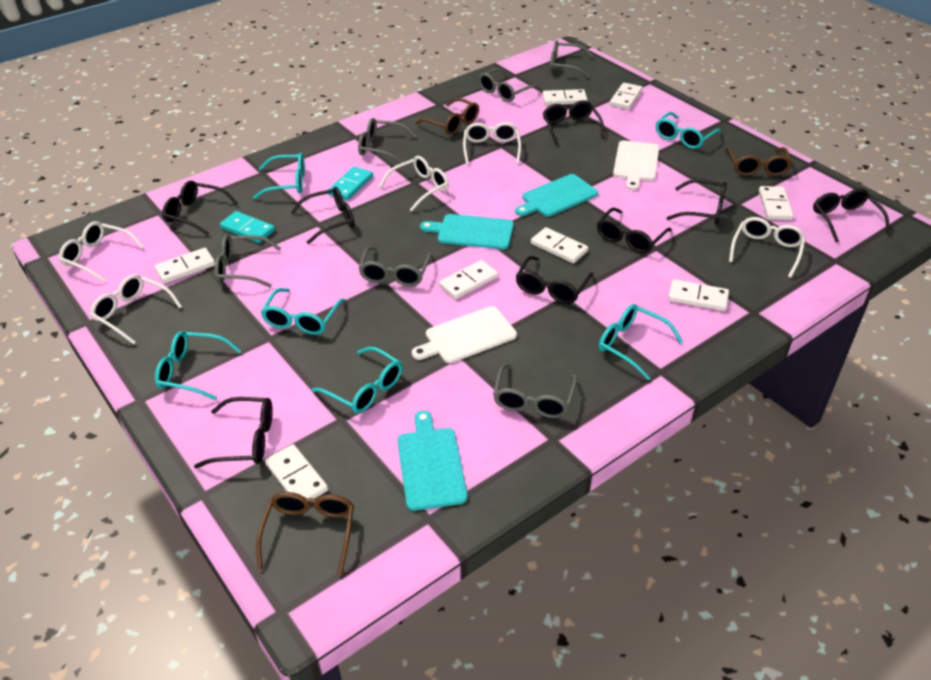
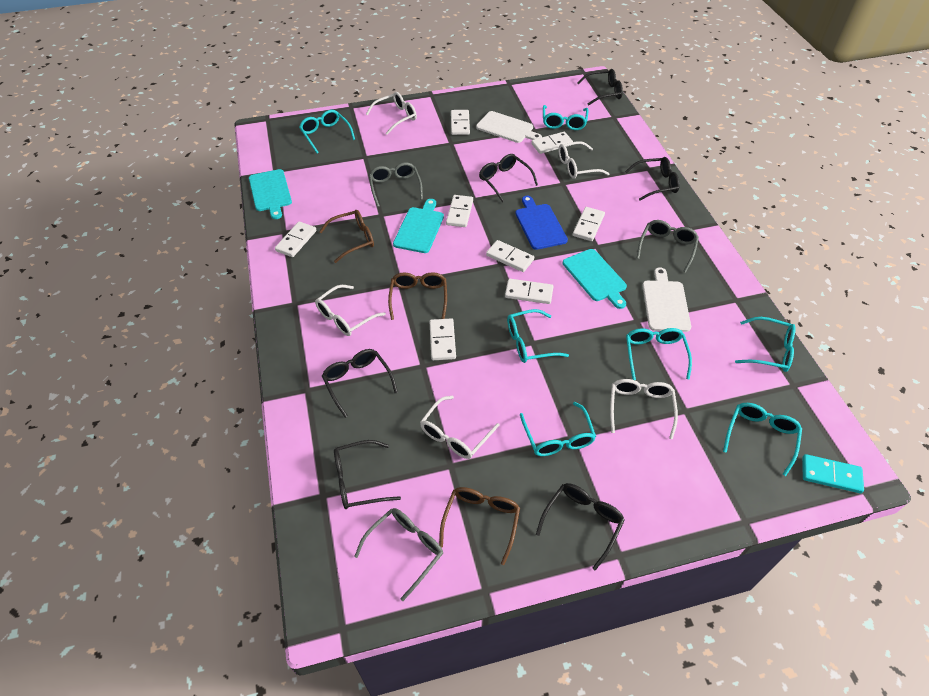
black glasses: [162,181,238,236] [194,397,273,469] [291,187,355,244] [516,256,594,304] [543,100,604,145] [597,208,672,253] [667,179,727,225] [813,189,890,242] = 8 -> [322,349,398,418] [334,440,401,509] [479,154,538,202] [536,483,625,571] [577,69,623,105] [625,157,680,201] = 6
blue cutting board: none = 0 -> [515,196,568,250] = 1
grey glasses: [214,235,281,287] [358,118,416,163] [358,247,432,286] [479,69,540,102] [493,363,577,418] [550,40,593,78] = 6 -> [354,508,443,601] [369,162,423,207] [637,220,699,273] = 3
turquoise domino: [220,211,275,243] [328,167,373,200] = 2 -> [802,454,864,493] = 1
turquoise glasses: [155,331,241,401] [253,153,305,199] [261,288,346,335] [312,347,403,413] [599,304,683,380] [656,112,721,149] = 6 -> [299,110,355,154] [507,309,569,363] [520,402,596,456] [543,105,589,130] [626,328,692,380] [723,403,802,476] [735,317,796,372] = 7

